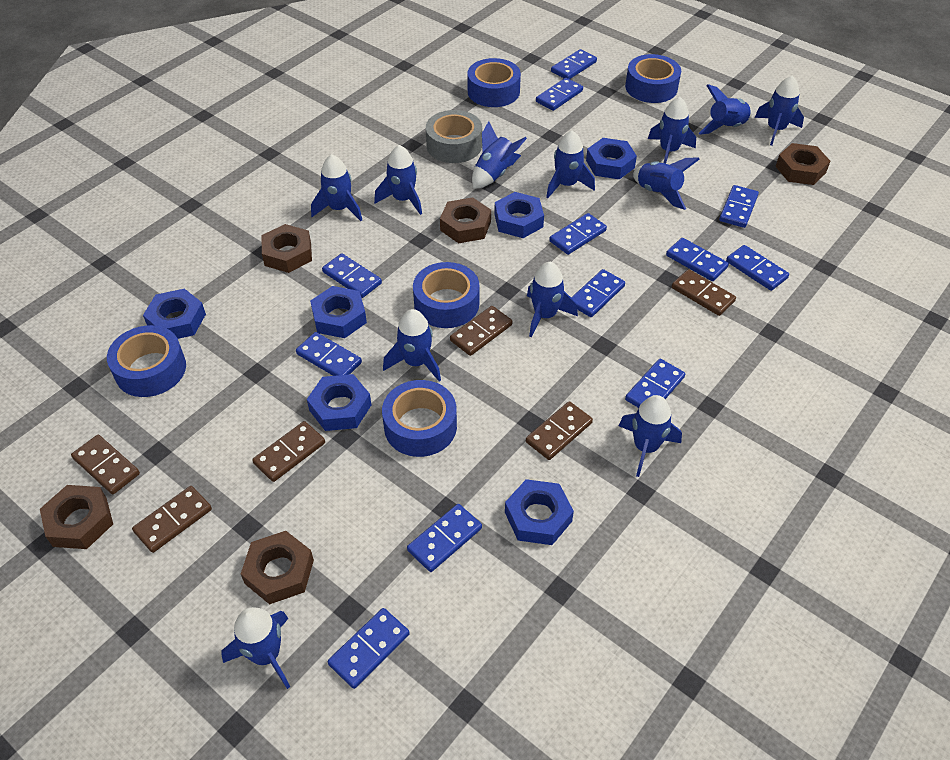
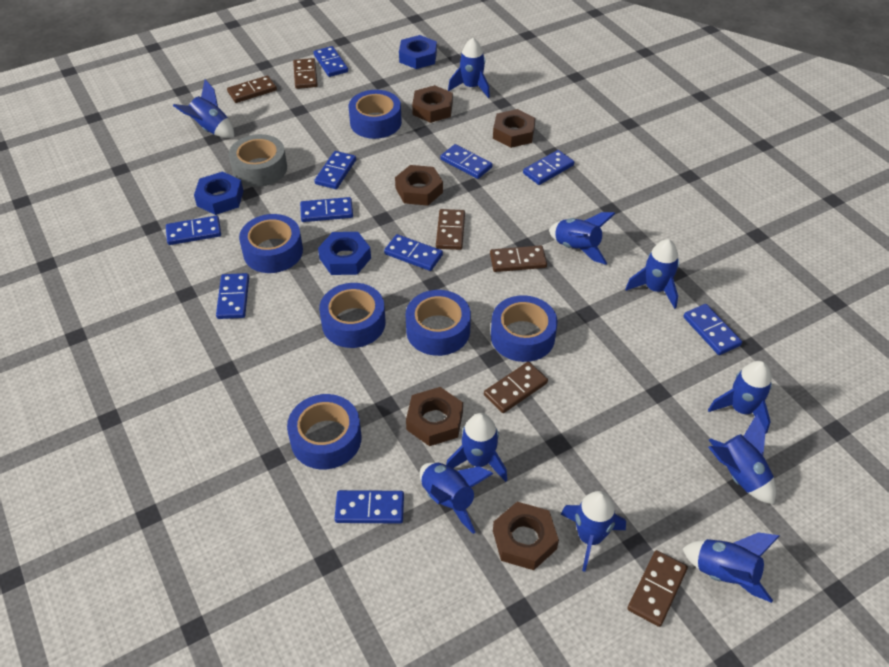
blue domino: [296,332,362,376] [322,253,382,298] [328,608,410,689] [407,504,482,572] [536,78,583,111] [549,213,607,255] [551,49,597,79] [571,269,625,317] [625,359,685,408] [666,238,729,281] [719,185,759,228] [726,245,789,291] = 12 -> [166,216,221,245] [216,273,249,319] [300,197,353,222] [314,46,348,77] [314,151,356,189] [334,490,404,523] [384,234,443,271] [440,144,493,179] [523,150,574,185] [683,304,742,355] = 10
blue nut: [143,288,206,339] [307,374,371,431] [310,286,367,338] [494,192,544,238] [505,479,574,545] [586,138,637,179] = 6 -> [194,171,243,215] [318,232,371,275] [399,35,437,69] = 3
blue rocket: [221,607,290,689] [311,154,362,221] [374,145,422,215] [383,309,441,382] [472,121,527,189] [527,262,578,337] [546,131,595,198] [619,395,682,477] [633,158,700,210] [648,97,696,164] [699,84,752,135] [755,76,804,146] = 12 -> [173,79,234,138] [420,462,493,534] [446,413,507,482] [448,38,490,98] [549,212,616,265] [560,491,626,572] [625,239,679,309] [682,532,780,603] [708,361,772,434] [708,414,776,504] = 10
blue tape: [107,325,186,397] [382,380,457,457] [413,262,480,328] [467,58,521,107] [625,54,681,103] = 5 -> [239,214,303,273] [287,394,362,470] [319,283,386,348] [349,90,402,139] [406,290,471,356] [491,295,558,362] = 6

